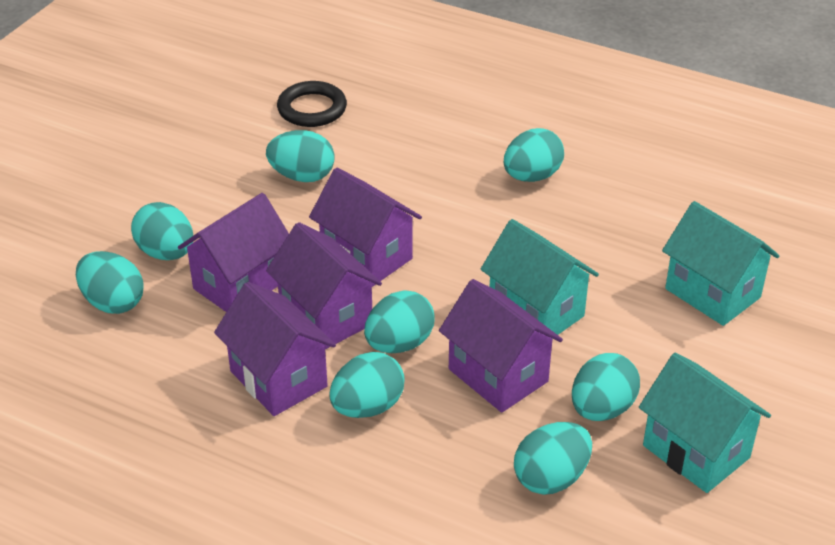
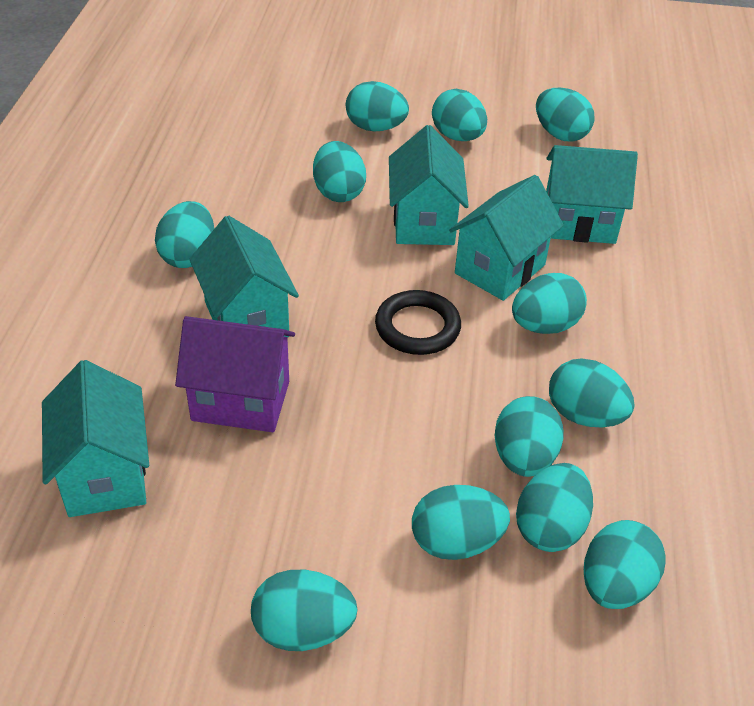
purple house: [178,193,289,312] [214,282,336,416] [266,222,382,350] [309,167,422,287] [439,279,563,413] = 5 -> [175,316,295,432] = 1
turquoise egg: [76,251,144,314] [131,202,193,260] [266,130,335,182] [329,352,405,418] [364,290,435,353] [504,128,564,182] [514,422,592,495] [572,353,640,421] = 8 -> [155,201,214,268] [251,570,358,651] [313,141,366,202] [346,81,409,132] [412,485,510,560] [432,89,487,141] [494,396,564,477] [512,273,587,334] [516,463,593,552] [536,88,595,142] [549,358,634,427] [584,520,666,609] = 12
turquoise house: [481,219,599,335] [639,353,771,493] [662,201,780,326] = 3 -> [42,360,149,517] [189,216,299,337] [389,125,469,245] [449,175,564,301] [546,145,638,244] = 5

